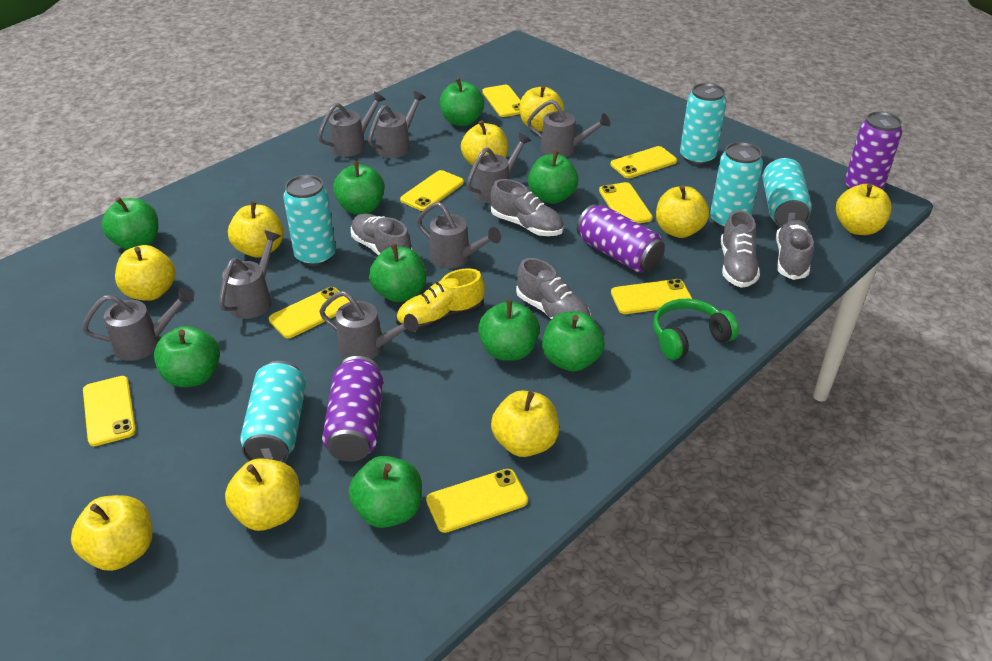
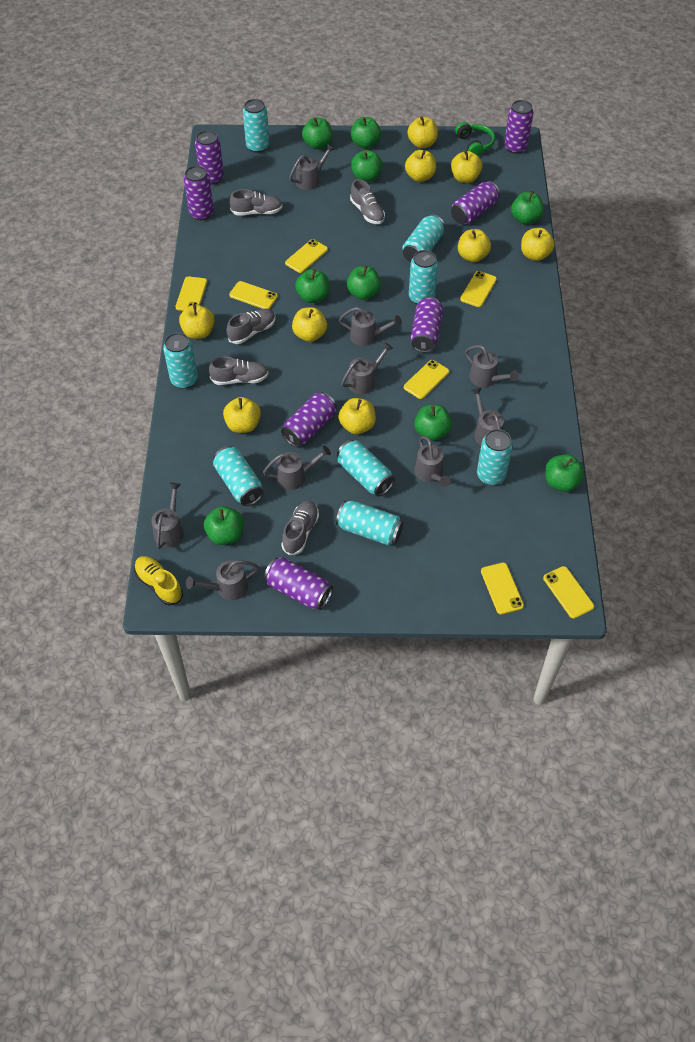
grey watering can: [82,288,194,361] [219,230,280,319] [318,92,386,157] [319,291,418,359] [368,91,426,158] [417,202,501,268] [466,133,531,204] [527,100,610,157] = 8 -> [152,483,184,549] [186,560,259,600] [263,445,331,490] [289,144,335,190] [339,307,402,346] [341,342,393,394] [414,436,451,487] [465,345,519,387] [471,387,504,445] = 9
purple can: [322,356,383,462] [577,204,665,273] [845,111,902,190] = 3 -> [184,166,214,220] [195,130,224,185] [264,557,333,610] [281,392,337,447] [410,297,443,353] [451,181,500,224] [504,100,533,154] = 7
turquoise can: [240,361,306,463] [283,175,336,266] [680,83,727,165] [710,142,763,229] [763,158,812,228] = 5 -> [163,333,198,389] [213,446,264,506] [243,99,269,153] [336,500,403,546] [337,440,395,496] [403,214,445,262] [409,250,438,304] [477,429,513,485] = 8
yellow phone: [83,376,136,446] [269,287,350,338] [400,170,464,211] [426,469,528,533] [482,85,520,117] [599,182,653,223] [610,146,677,178] [611,279,692,314] = 8 -> [176,276,207,311] [229,281,278,309] [285,239,328,273] [404,360,449,399] [460,271,497,307] [481,562,524,615] [543,566,594,619] = 7

